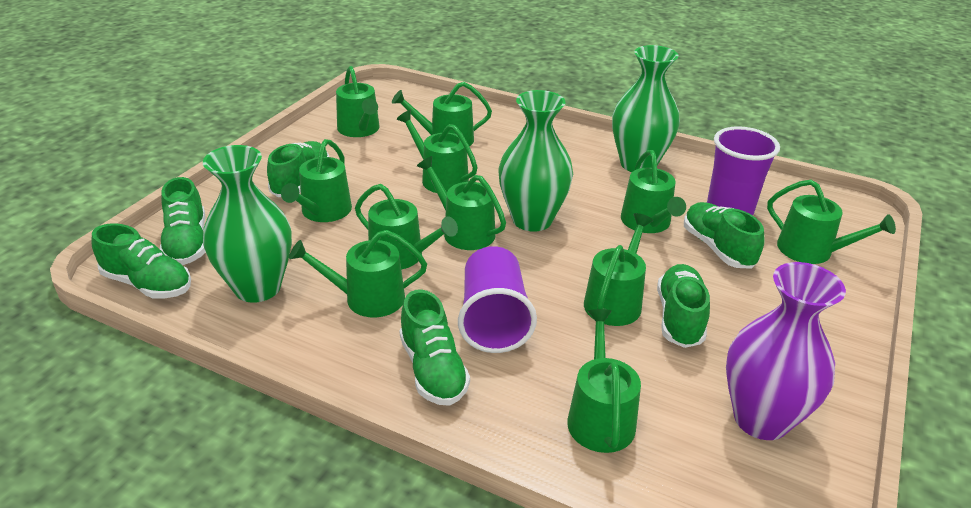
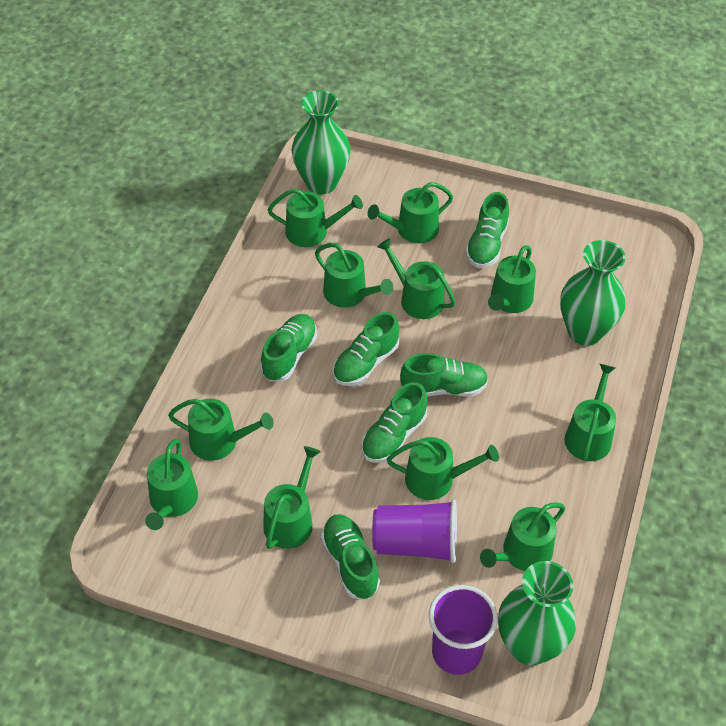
purple vase: [726,262,846,440] = 1 -> none = 0

